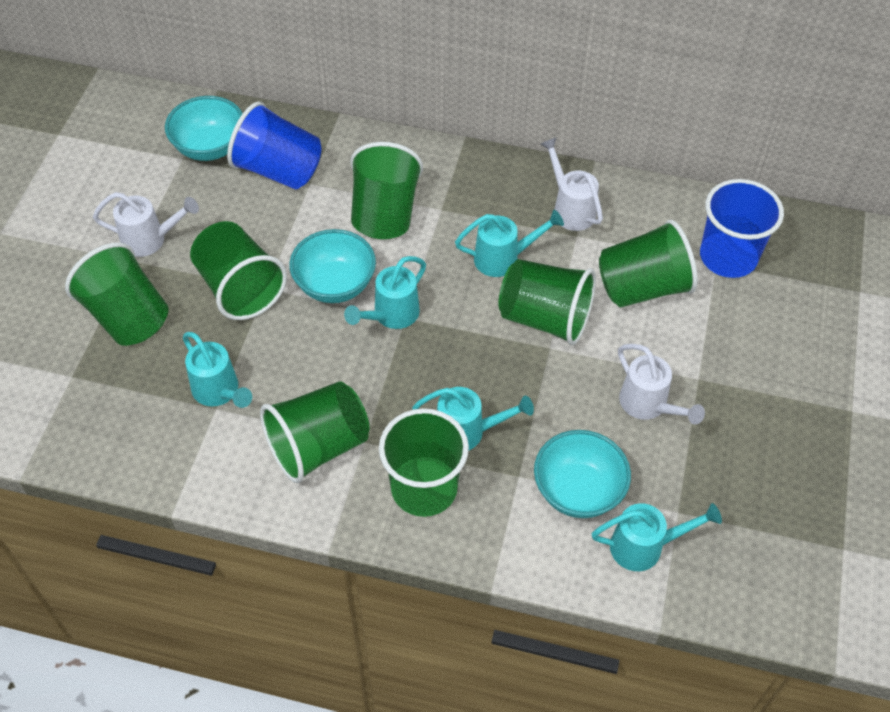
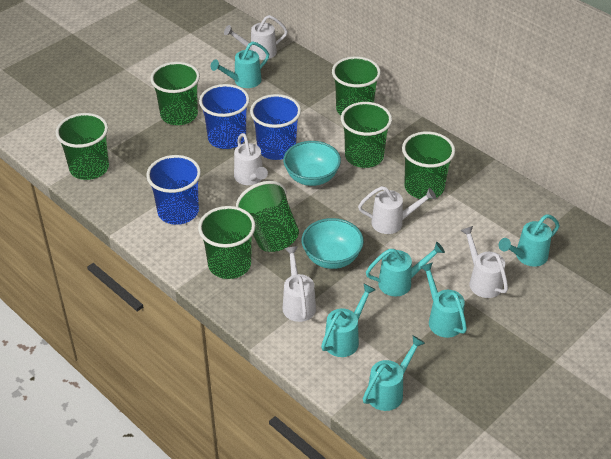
blue cup: [227,102,321,189] [700,179,784,278] = 2 -> [146,155,201,225] [199,84,250,149] [250,94,301,160] = 3
turquoise bowl: [165,96,243,161] [289,229,376,303] [534,430,631,518] = 3 -> [283,141,341,186] [302,218,364,269] = 2
turquoise watering can: [183,332,252,408] [344,256,426,329] [412,387,534,450] [455,210,564,277] [592,503,722,571] = 5 -> [211,41,269,88] [321,284,376,357] [363,336,425,411] [366,242,445,296] [420,262,467,338] [499,214,559,267] = 6
white watering can: [93,192,199,257] [541,137,603,231] [618,344,705,425] = 3 -> [224,15,288,60] [234,133,268,185] [283,246,316,322] [358,186,436,234] [460,226,508,298] = 5

